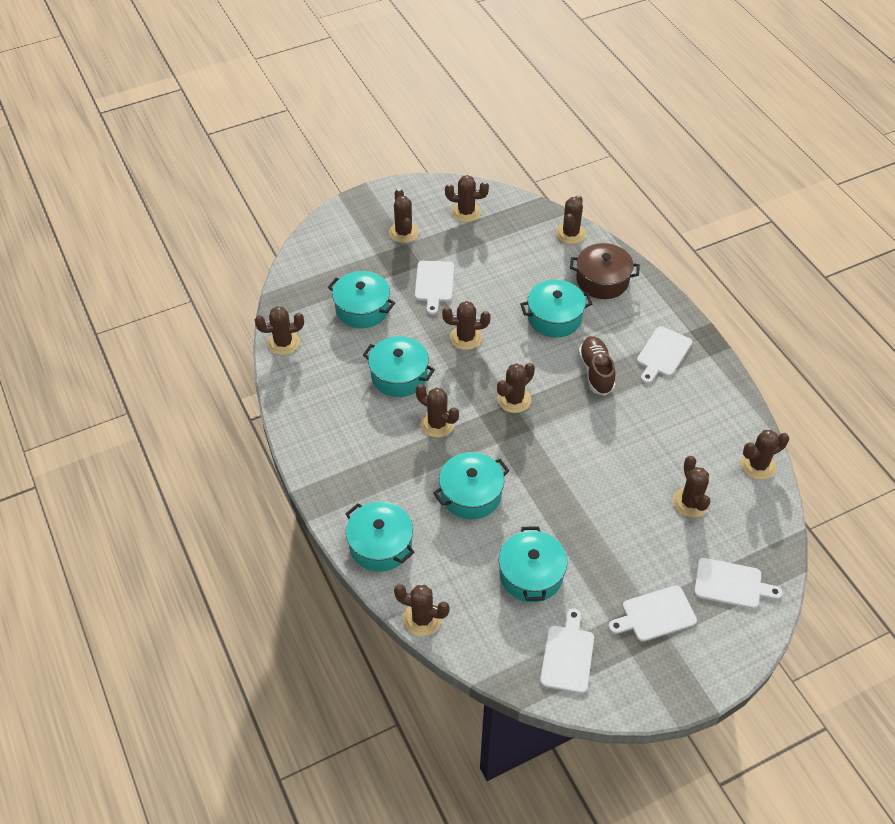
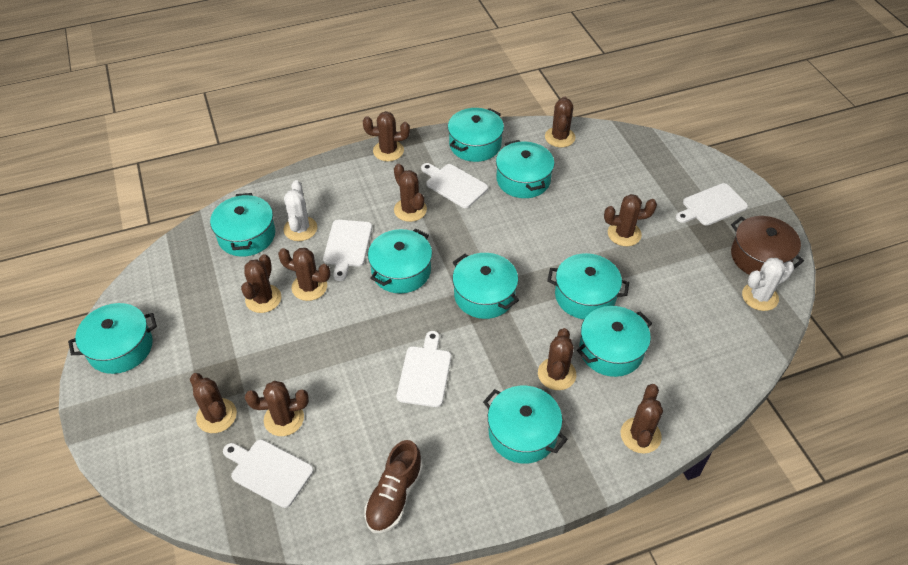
turquoise pot: [328,271,395,328] [345,502,415,572] [363,336,435,397] [433,452,509,519] [499,527,567,602] [520,280,592,338] = 6 -> [68,303,157,374] [210,193,275,257] [368,228,432,294] [448,108,504,162] [452,253,519,319] [483,386,568,464] [496,140,555,198] [547,253,629,319] [577,306,652,377] = 9
white cactus: none = 0 -> [284,180,317,241] [742,258,794,311] = 2

